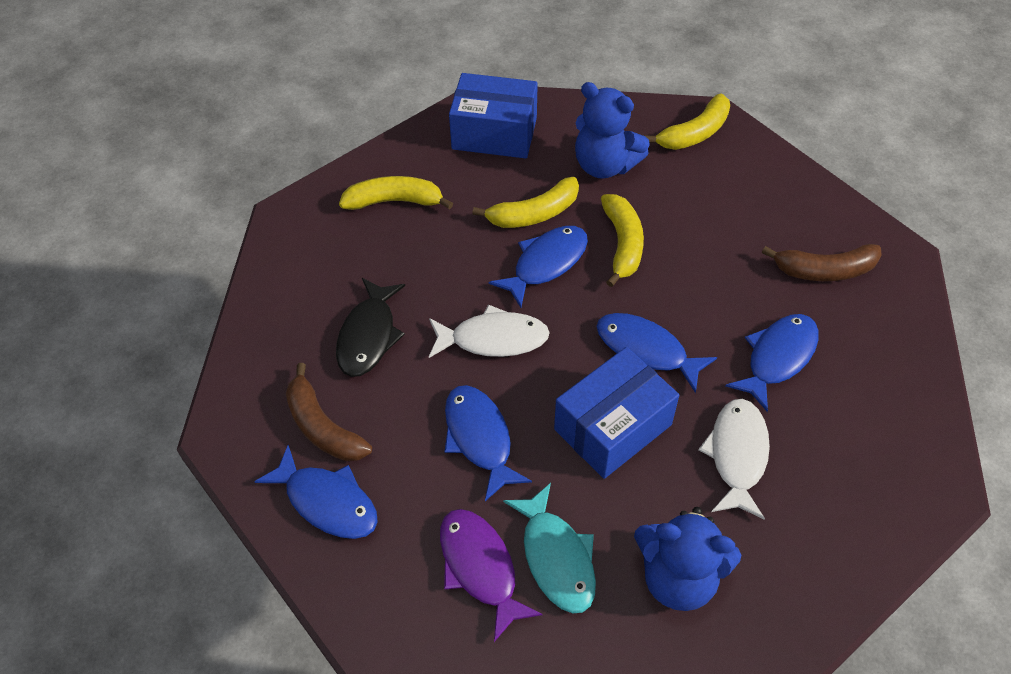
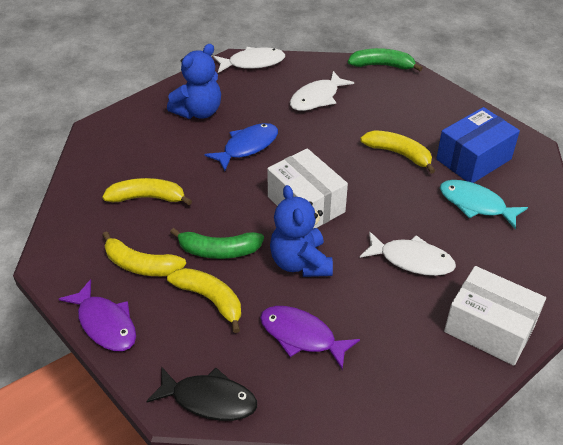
blue box: [449,73,538,159] [554,347,679,479] = 2 -> [436,107,520,183] = 1
blue fish: [254,445,378,539] [445,385,532,501] [489,226,588,308] [596,313,717,393] [725,314,819,412] = 5 -> [205,123,278,171] = 1
brown banana: [286,363,372,461] [762,244,882,281] = 2 -> none = 0
green banana: none = 0 -> [170,228,264,259] [348,48,423,71] = 2
purple fish: [440,509,543,642] = 1 -> [59,279,136,351] [260,306,360,369] = 2
white box: none = 0 -> [267,148,348,228] [444,266,546,366] = 2
white fish: [429,304,550,358] [698,399,770,519] = 2 -> [213,47,285,73] [290,71,354,111] [360,231,456,276] = 3

